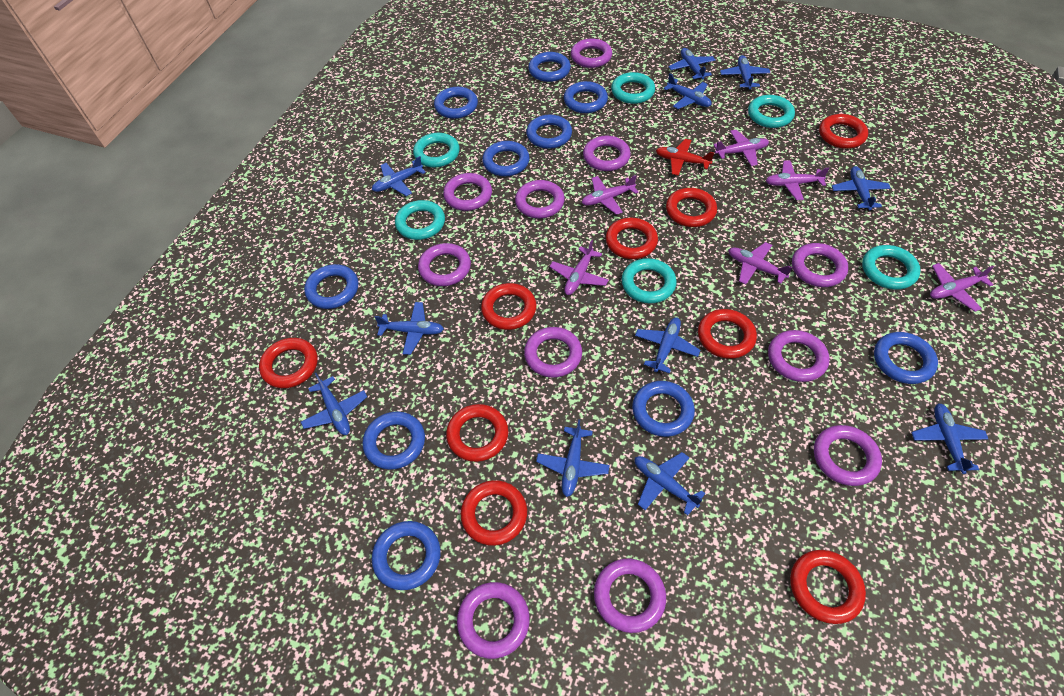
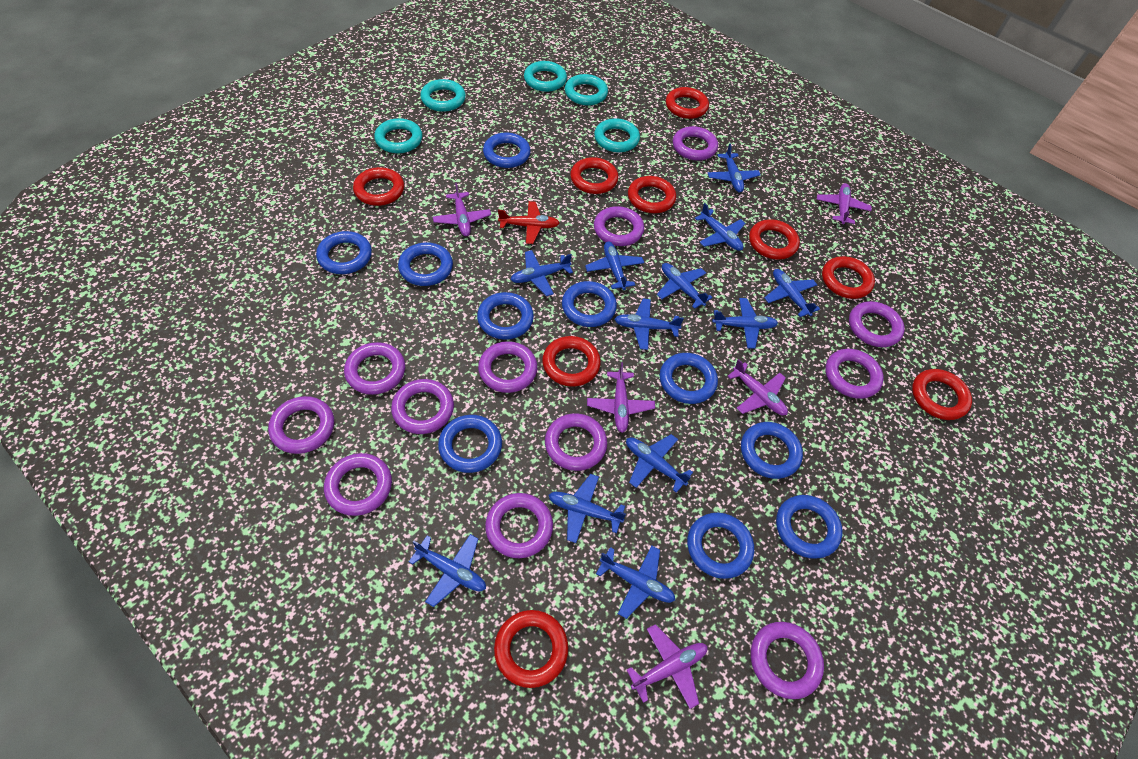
blue plane: [301,373,367,435] [372,156,426,196] [375,302,444,355] [536,419,609,497] [635,317,700,374] [635,452,706,516] [663,73,712,109] [668,48,716,80] [720,55,770,89] [832,166,891,210] [911,403,988,474] = 11 -> [409,534,486,607] [510,250,573,296] [548,474,626,543] [585,242,644,290] [596,545,675,619] [614,298,684,350] [626,434,693,493] [657,263,713,309] [695,203,746,251] [708,143,761,192] [712,298,778,349] [764,269,820,317] = 12
purple plane: [550,240,608,295] [582,175,638,215] [713,130,769,166] [728,242,793,285] [766,160,829,200] [930,263,994,312] = 6 -> [433,183,491,236] [587,362,655,433] [627,624,707,709] [728,359,788,416] [817,183,872,224] = 5
purple ring: [418,243,471,286] [443,173,492,211] [457,582,530,659] [515,180,565,218] [524,327,582,378] [571,38,612,68] [583,136,631,171] [594,559,666,633] [768,330,830,382] [792,243,848,287] [814,425,882,486] = 11 -> [268,396,334,454] [324,453,392,516] [344,342,405,395] [391,379,454,434] [478,341,538,393] [485,493,553,558] [545,413,607,471] [594,206,644,246] [673,126,718,161] [751,622,824,699] [825,349,884,399] [849,301,905,347] = 12
turquoise ring: [395,200,445,240] [413,133,460,168] [611,72,655,104] [622,258,677,303] [748,95,795,128] [862,245,921,289] = 6 -> [374,118,423,153] [420,79,466,112] [524,61,567,92] [565,74,608,106] [594,118,640,152] = 5

